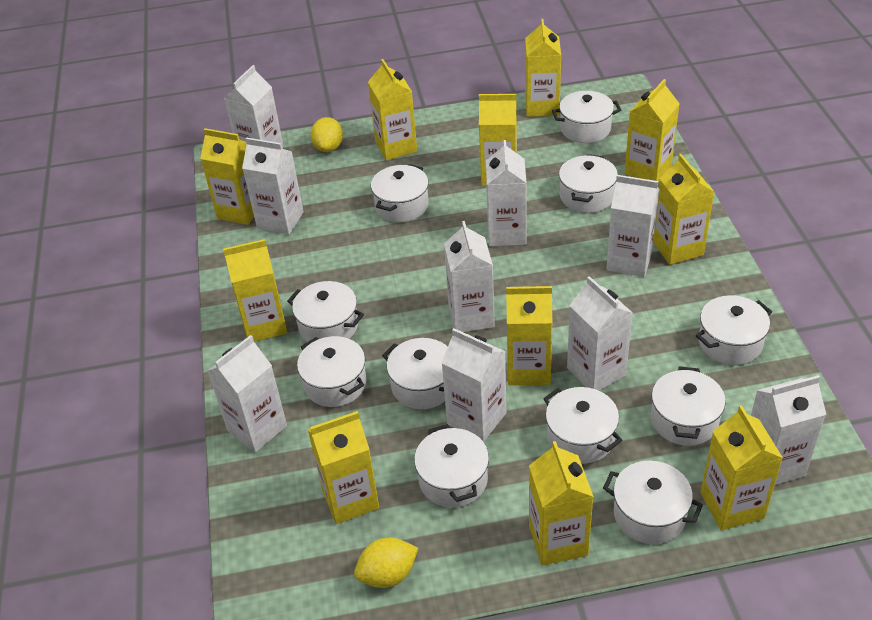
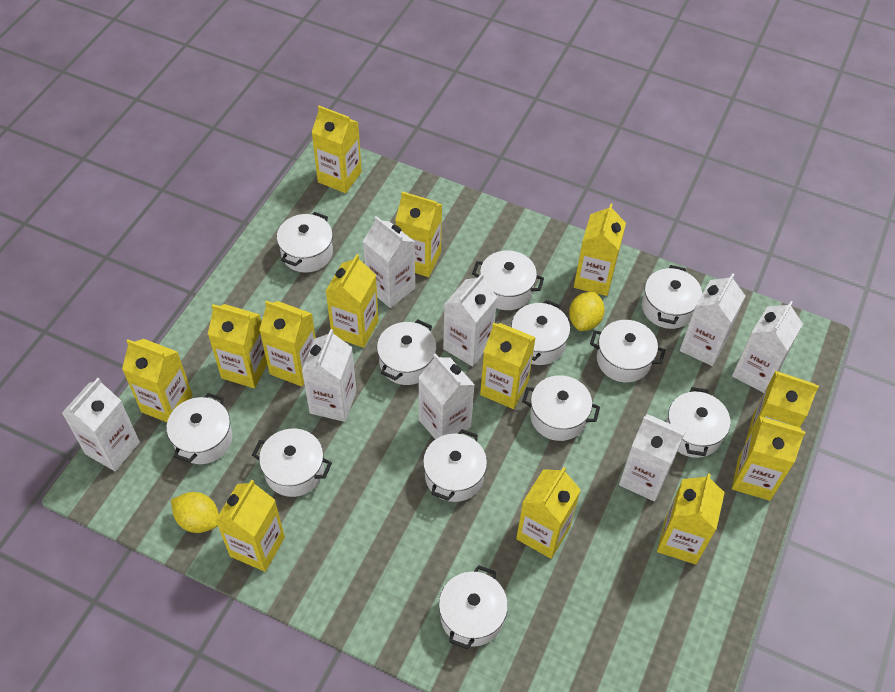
white carton: [208,335,287,452] [224,65,284,148] [242,137,304,235] [442,328,506,442] [444,221,495,332] [486,140,527,246] [567,276,633,391] [607,175,659,277] [751,375,826,485] = 9 -> [62,378,140,471] [302,329,356,422] [363,216,415,308] [418,353,475,440] [443,273,497,366] [619,414,686,502] [680,273,745,366] [732,301,803,393] = 8
white pot: [287,281,364,342] [297,336,367,407] [371,164,429,222] [382,338,448,409] [414,424,489,508] [543,387,622,464] [552,91,621,143] [559,154,618,213] [603,461,703,544] [651,366,726,446] [696,295,772,365] = 11 -> [166,393,233,464] [252,428,332,497] [277,212,333,273] [377,319,437,385] [423,429,487,502] [439,565,508,649] [472,250,544,310] [511,300,570,365] [522,375,600,441] [590,320,665,383] [642,265,702,329] [666,387,731,458] = 12
yellow carton: [200,128,254,225] [223,239,288,342] [308,411,379,524] [368,59,417,160] [479,94,517,186] [506,286,552,385] [525,19,561,117] [529,441,594,566] [625,79,680,182] [653,154,714,265] [700,405,783,530] = 11 -> [122,339,193,422] [208,304,267,388] [215,480,285,572] [259,301,316,386] [312,106,362,193] [326,254,379,348] [395,191,442,277] [480,323,536,409] [516,467,581,559] [574,203,626,296] [657,473,725,565] [732,416,805,501] [745,371,819,443] = 13

